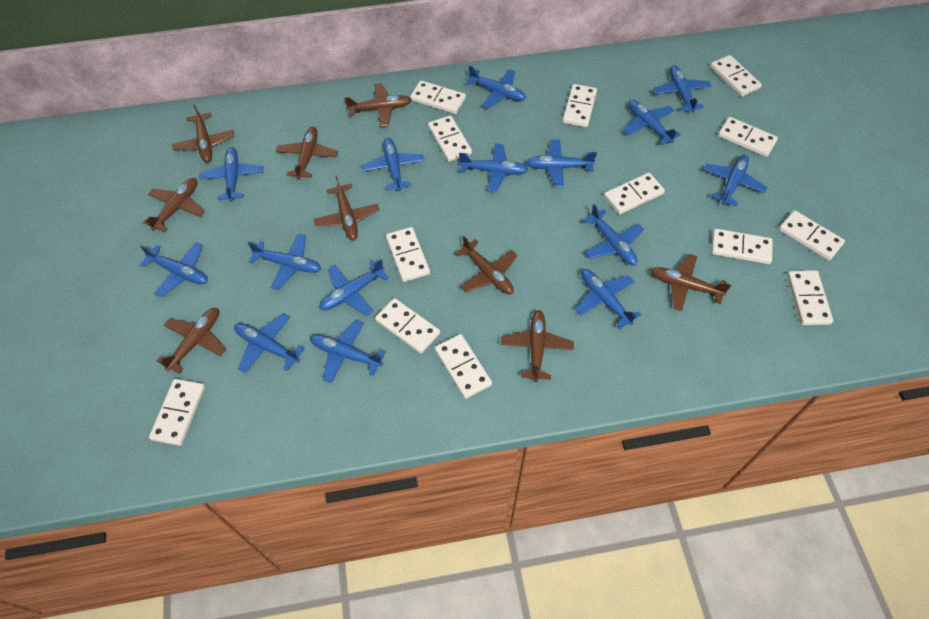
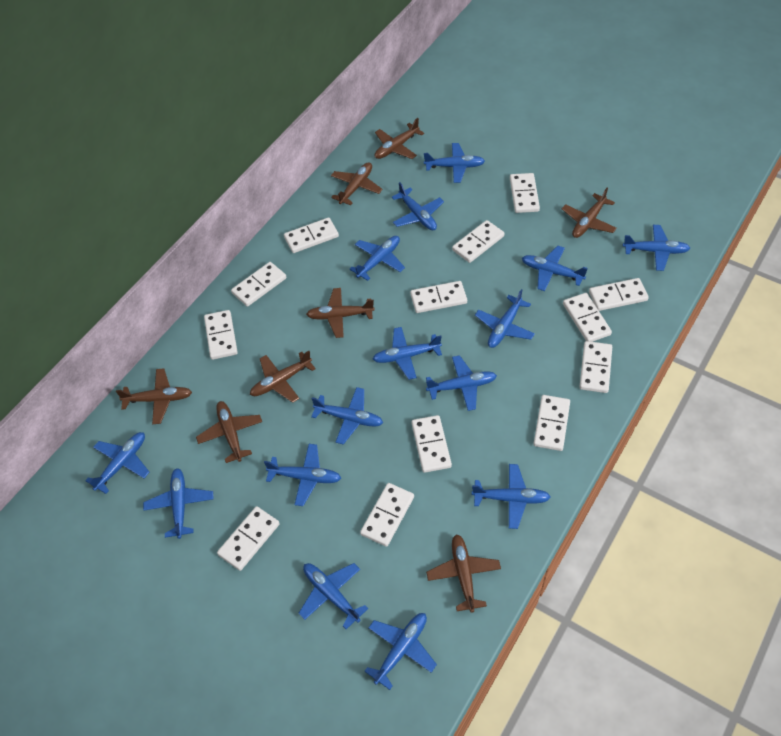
brown plane: [143,178,205,232] [157,308,226,374] [172,104,235,163] [276,127,338,180] [314,176,379,240] [344,83,411,127] [455,236,517,294] [501,310,574,382] [650,254,731,311] = 9 -> [116,368,192,424] [196,401,262,463] [250,351,316,403] [306,288,375,338] [331,162,383,205] [375,118,424,159] [426,534,501,613] [562,188,617,238] = 8

